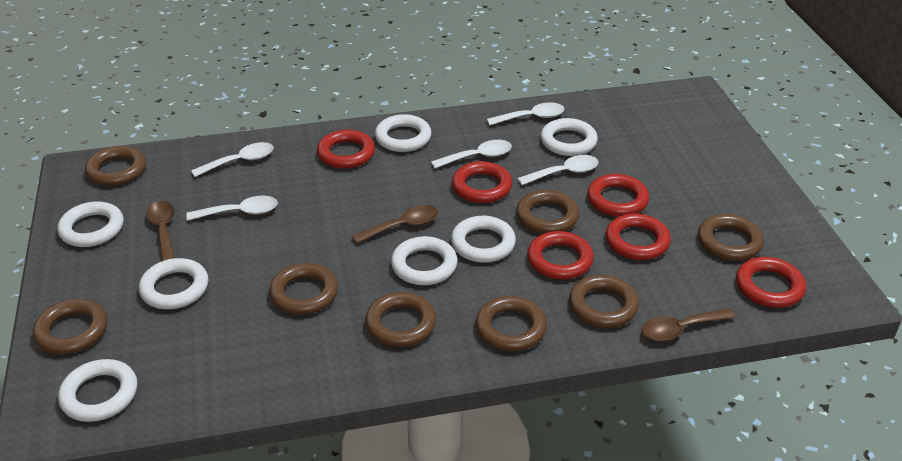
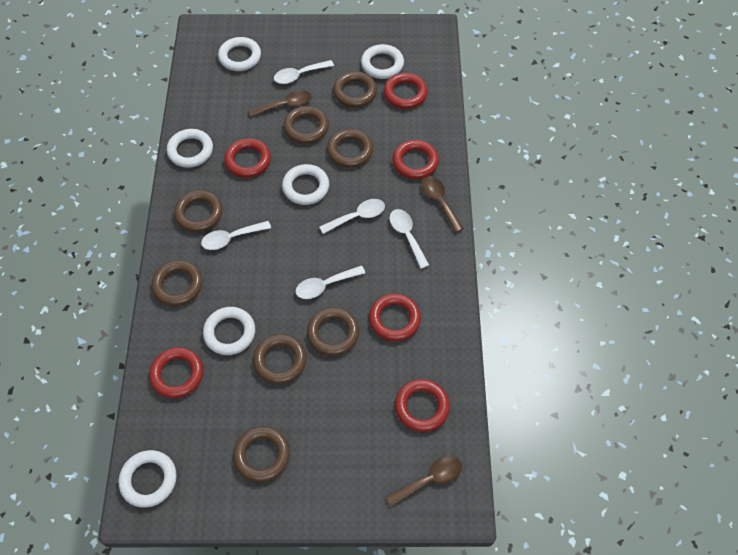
white ring: [57,201,124,247] [58,359,137,422] [139,258,208,309] [375,114,431,152] [391,236,458,285] [451,216,516,263] [540,118,598,156] = 7 -> [119,450,177,508] [167,129,213,168] [203,307,255,355] [218,37,261,71] [282,164,329,205] [361,44,404,79] = 6

